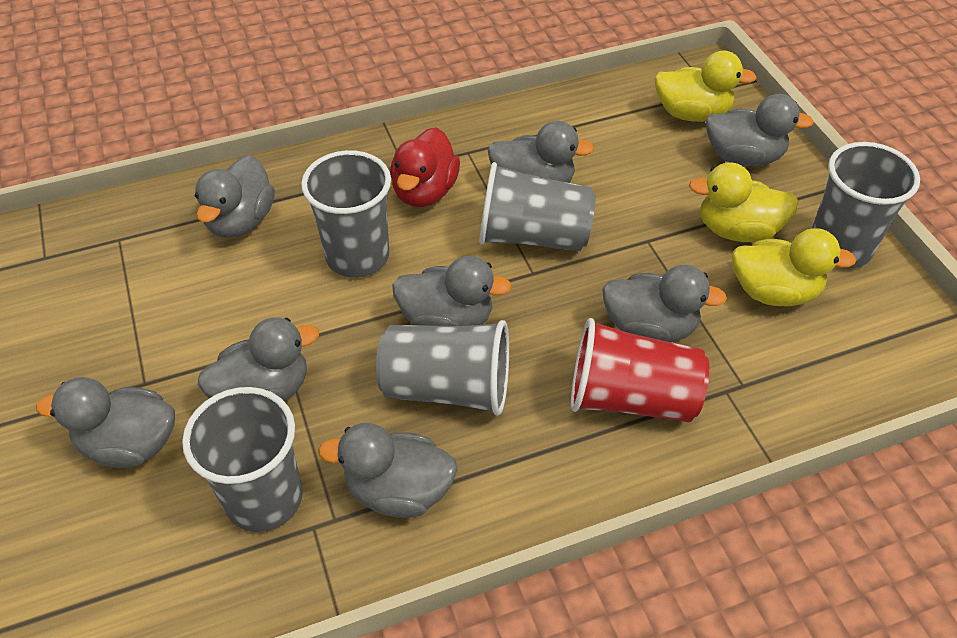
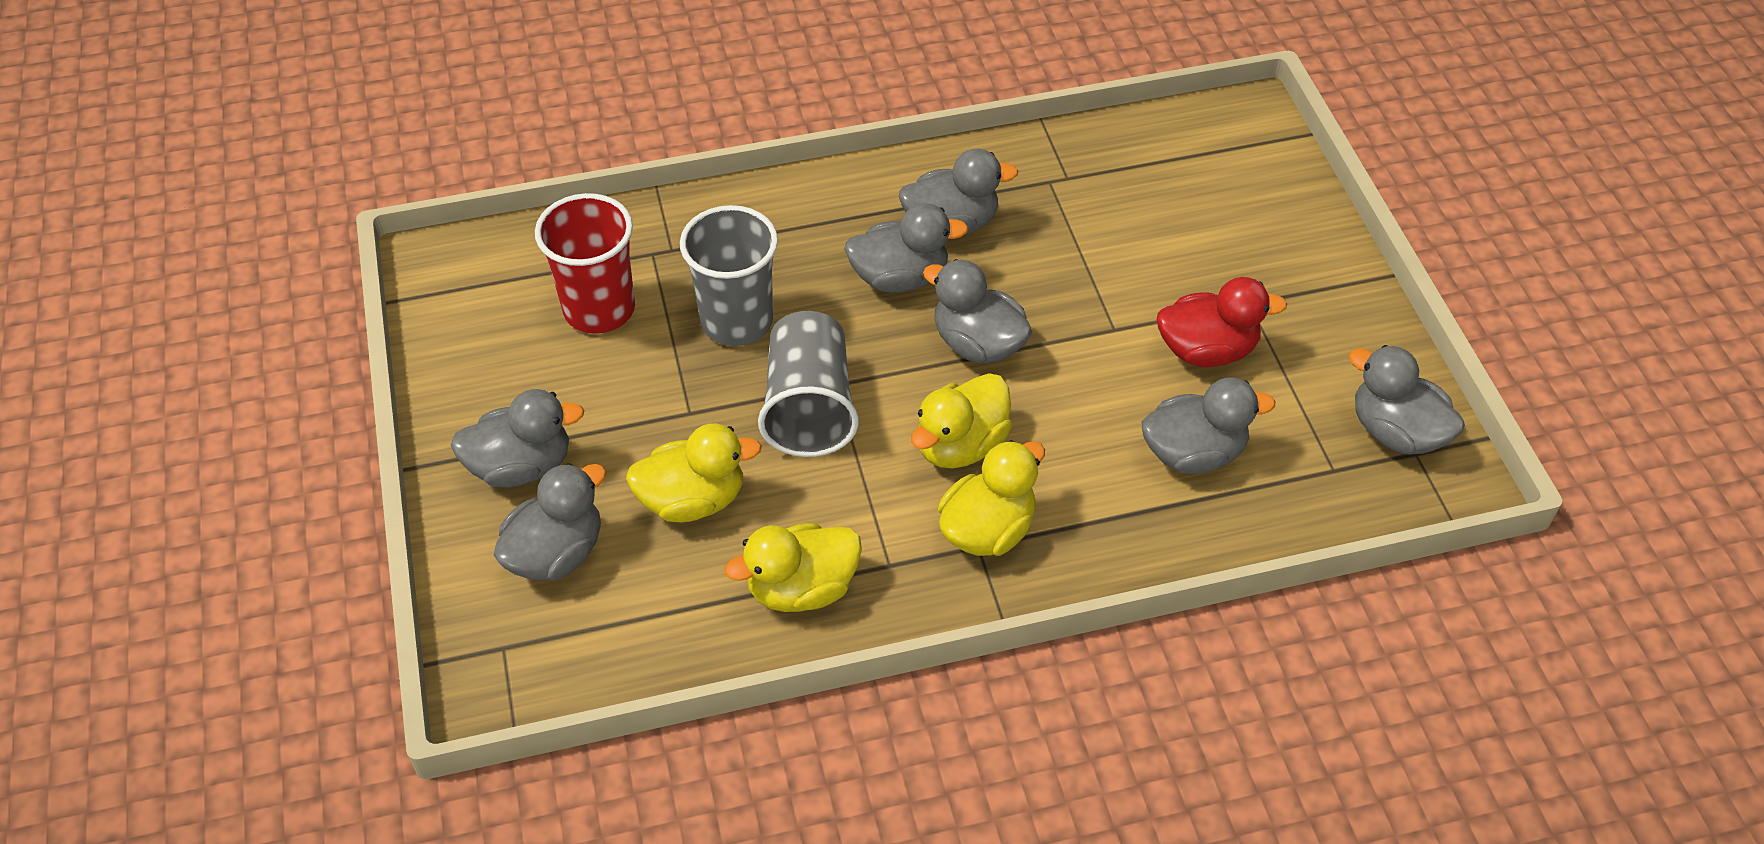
grey cup: [182,387,303,532] [301,150,391,278] [376,320,509,416] [479,162,596,251] [812,142,920,269] = 5 -> [680,205,778,346] [758,311,859,457] = 2
grey duck: [36,377,175,468] [195,155,275,238] [198,317,319,402] [318,423,458,518] [392,256,512,326] [488,121,594,183] [602,265,727,342] [705,94,814,167] = 8 -> [451,389,584,488] [493,463,606,580] [844,203,968,293] [899,149,1018,235] [923,259,1032,364] [1142,377,1275,474] [1348,345,1465,455] = 7
yellow duck: [654,51,757,122] [689,162,798,242] [732,228,856,307] = 3 -> [626,423,762,523] [725,523,862,612] [911,373,1012,468] [938,440,1045,556] = 4

